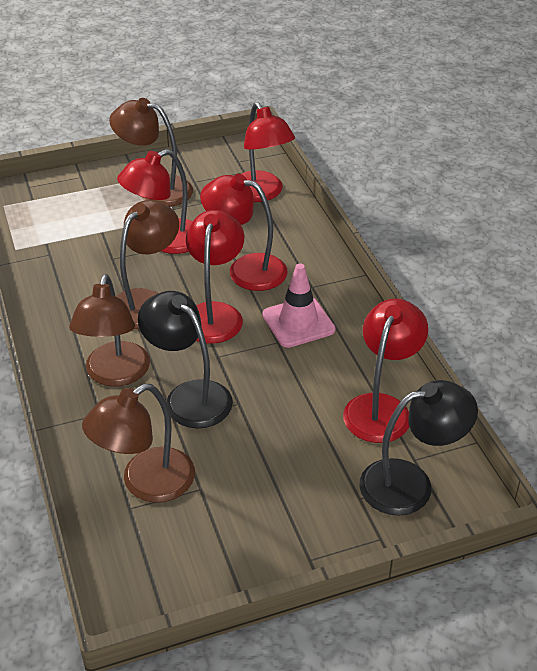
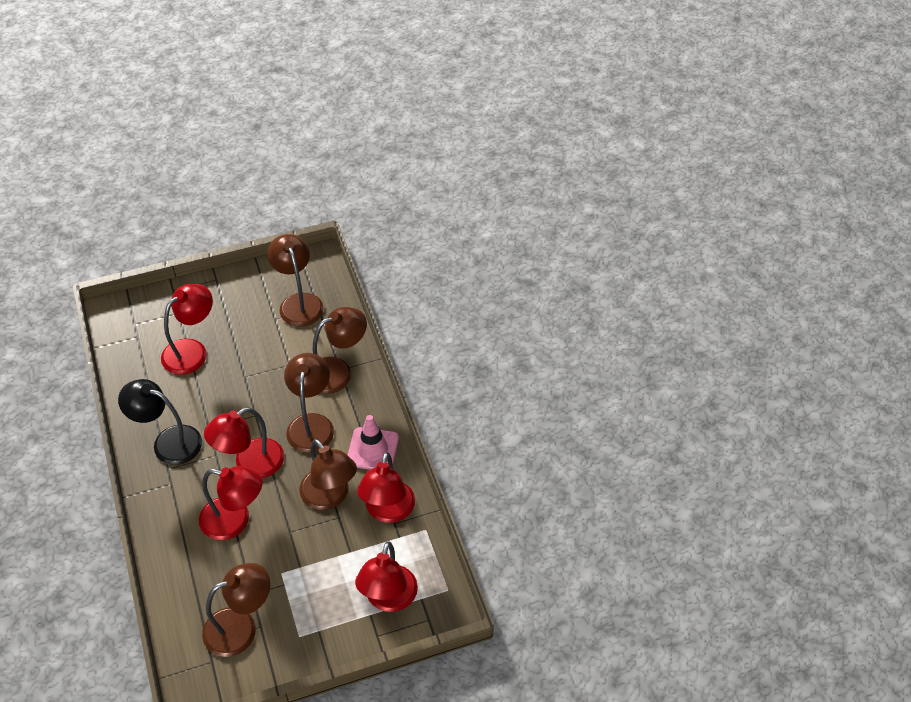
black lamp: [138,291,233,428] [359,380,478,516] = 2 -> [118,379,202,465] = 1
brown lamp: [69,274,150,387] [82,384,195,503] [109,98,193,207] [116,200,179,329] = 4 -> [202,563,270,657] [267,234,324,327] [284,353,334,453] [299,439,357,510] [313,307,367,394] = 5

